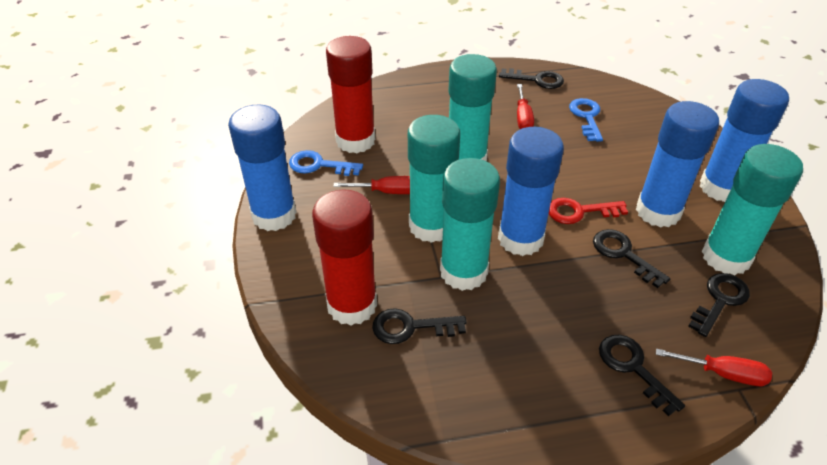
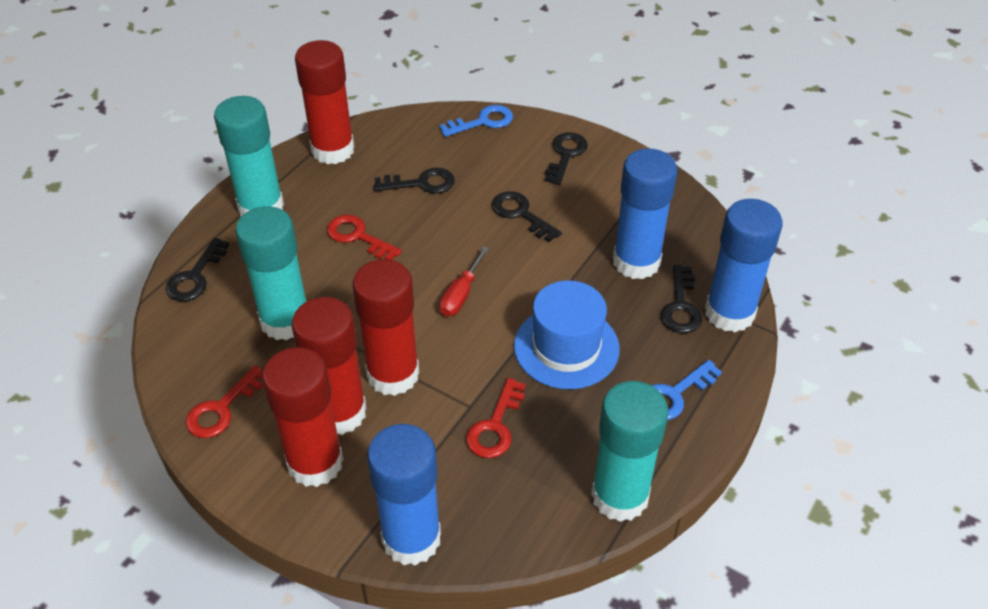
blue glue stick: [228,105,297,231] [498,127,564,256] [636,101,719,228] [700,79,789,202] = 4 -> [367,424,441,566] [613,148,677,280] [705,199,783,333] = 3
blue hat: none = 0 -> [514,280,620,389] = 1
red glue stick: [312,189,377,326] [326,36,375,153] = 2 -> [262,347,344,487] [291,297,367,435] [295,40,354,164] [352,259,419,396] = 4
red key: [549,198,628,224] = 1 -> [186,365,263,438] [327,214,402,260] [466,378,526,458] = 3
red screwdriver: [333,176,410,194] [517,84,534,129] [656,348,772,386] = 3 -> [440,246,489,316] = 1
turquoise glue stick: [408,115,460,243] [440,158,500,291] [449,54,497,161] [702,144,803,275] = 4 -> [214,96,284,217] [235,206,306,340] [591,381,668,522] = 3

